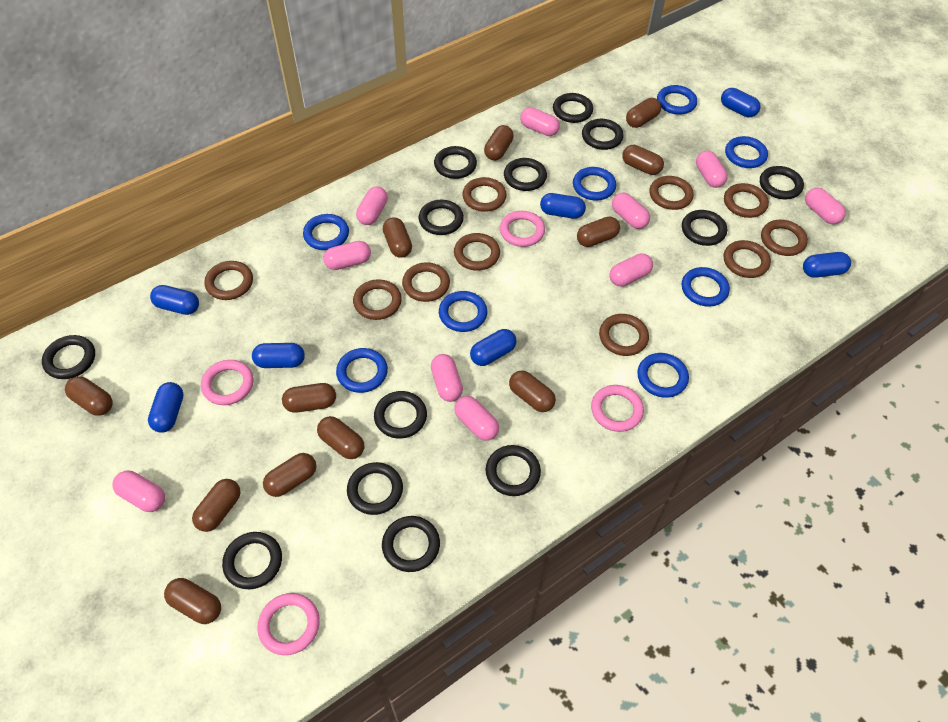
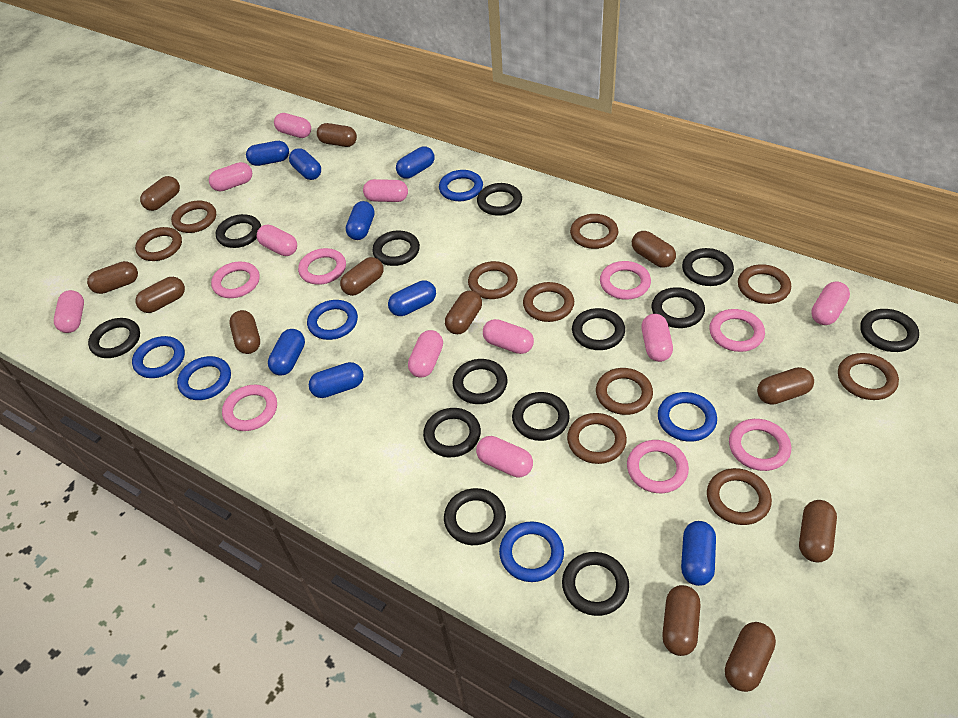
blue capsule: [148,382,184,433] [150,285,199,315] [252,343,305,368] [470,329,517,366] [540,193,586,219] [721,88,761,117] [803,252,851,278] = 7 -> [246,141,289,166] [268,329,305,376] [289,148,321,180] [309,362,364,398] [346,201,374,240] [388,280,436,316] [396,147,435,179] [681,521,716,586] = 8
blue ring: [303,214,349,250] [336,348,388,393] [439,291,487,332] [573,167,616,200] [637,353,689,398] [657,85,697,115] [682,267,730,307] [725,136,768,168] = 8 -> [132,336,185,378] [177,356,231,400] [307,300,358,340] [439,170,483,201] [499,521,564,582] [658,392,717,442] = 6
pink ring: [201,360,254,405] [257,593,320,655] [500,211,545,247] [591,385,644,432] = 4 -> [211,262,260,298] [222,385,277,431] [298,248,346,285] [600,261,651,300] [627,440,689,493] [709,309,765,352] [729,419,791,471] = 7

